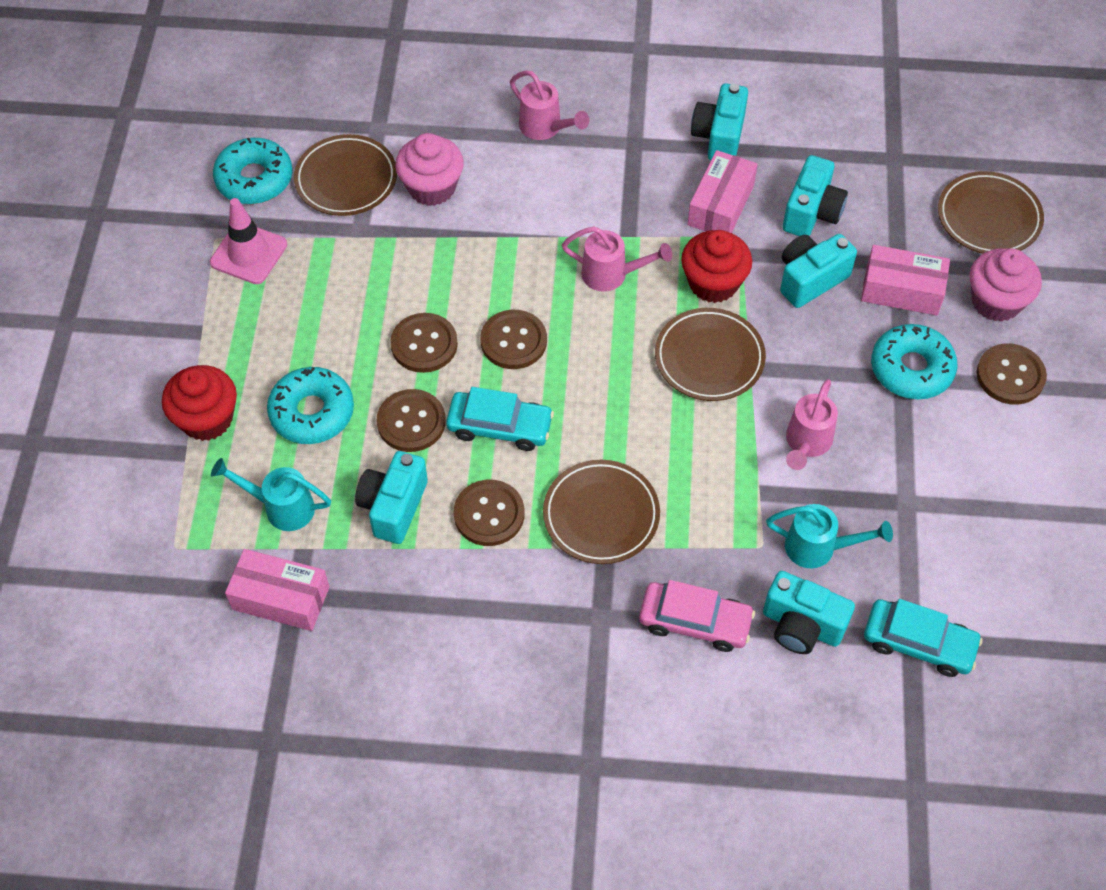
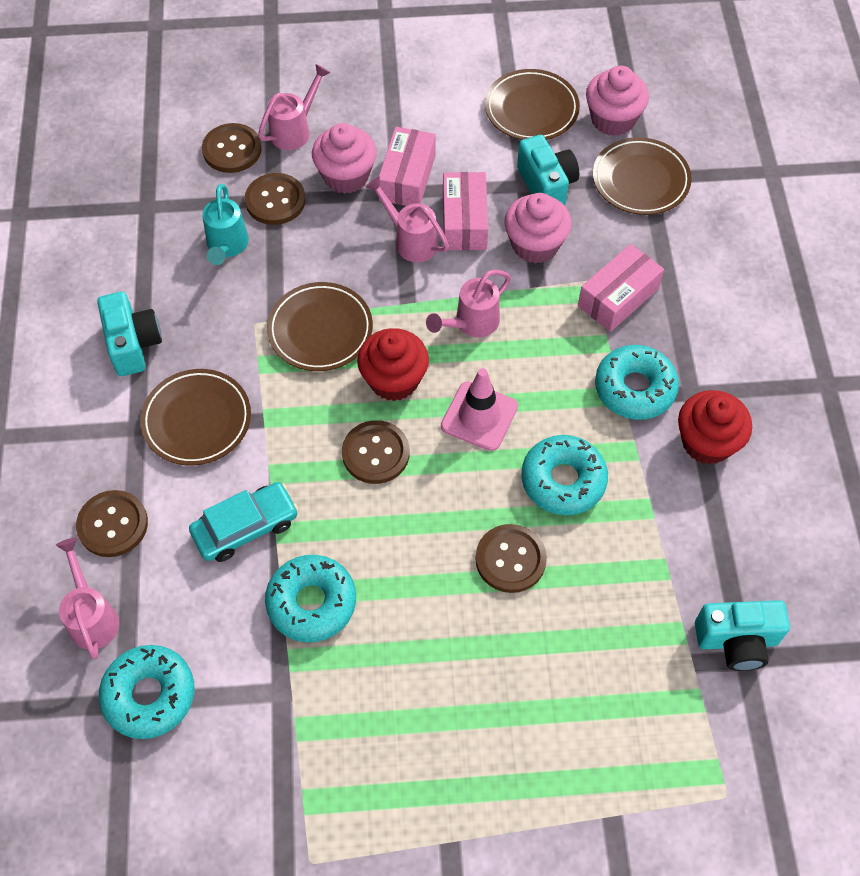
pink car: [639,580,755,652] = 1 -> none = 0
pink cupcake: [395,133,464,206] [970,248,1042,322] = 2 -> [312,123,376,194] [504,193,572,264] [586,66,649,136] = 3
pink watering can: [510,70,589,140] [562,226,672,292] [786,379,838,470] = 3 -> [56,538,119,659] [258,64,331,150] [365,176,449,262] [426,270,511,337] = 4
turquoise camera: [355,451,428,544] [691,84,748,160] [763,571,855,654] [780,234,857,308] [783,155,848,236] = 5 -> [97,292,162,376] [517,135,579,206] [695,600,790,671] = 3
turquoise car: [446,387,554,451] [864,599,983,677] = 2 -> [189,482,298,562] = 1
turquoise donut: [213,138,293,204] [267,367,354,444] [871,324,957,399] = 3 -> [99,645,194,739] [265,555,356,642] [521,435,608,515] [595,345,679,420] = 4
turquoise watering can: [211,458,331,531] [766,504,893,569] = 2 -> [202,184,249,265] = 1

